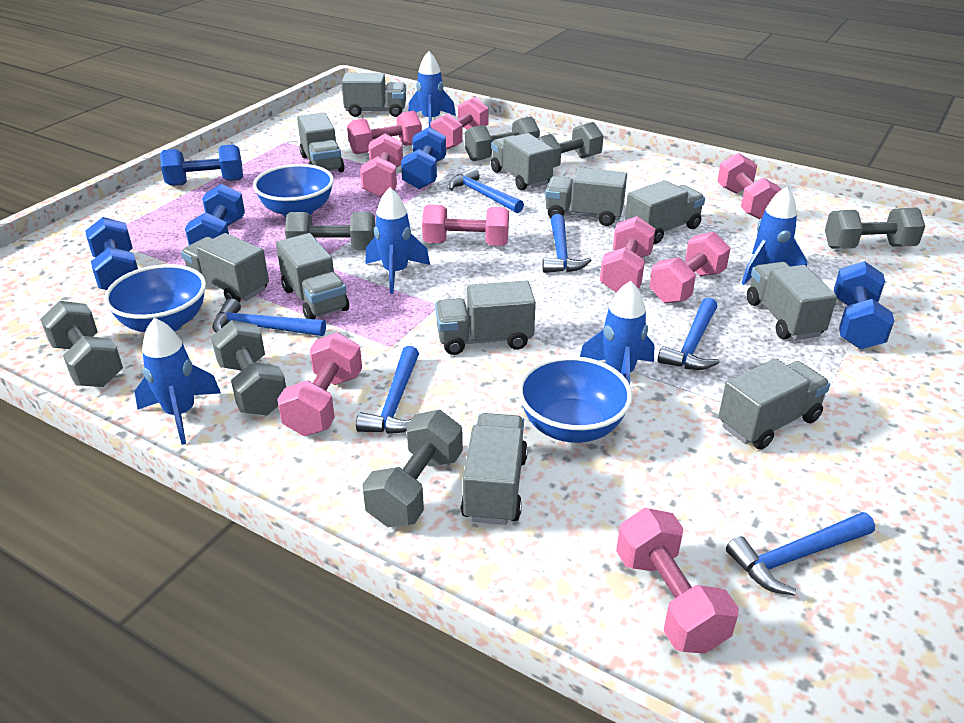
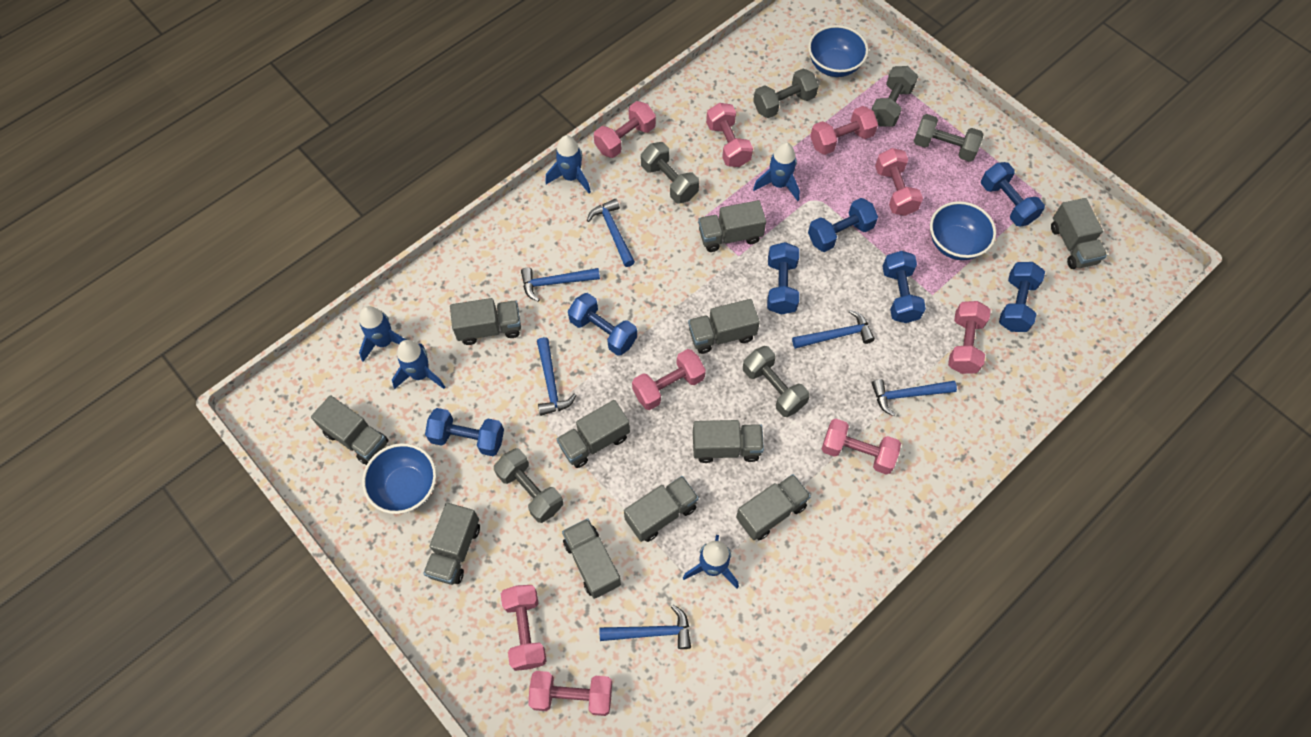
blue dumbbell: [85,217,138,290] [160,144,243,186] [185,184,245,245] [401,127,446,189] [834,261,894,349] = 5 -> [425,408,504,456] [568,293,637,356] [767,242,799,315] [808,198,878,252] [883,251,926,323] [981,162,1045,227] [999,262,1045,332] = 7
grey dumbbell: [40,301,123,387] [211,320,286,415] [285,212,375,250] [362,410,463,527] [465,117,540,161] [538,122,604,167] [825,207,925,249] = 7 -> [494,448,563,523] [641,142,699,203] [743,346,810,417] [753,69,819,118] [872,66,918,127] [914,114,984,162] = 6

